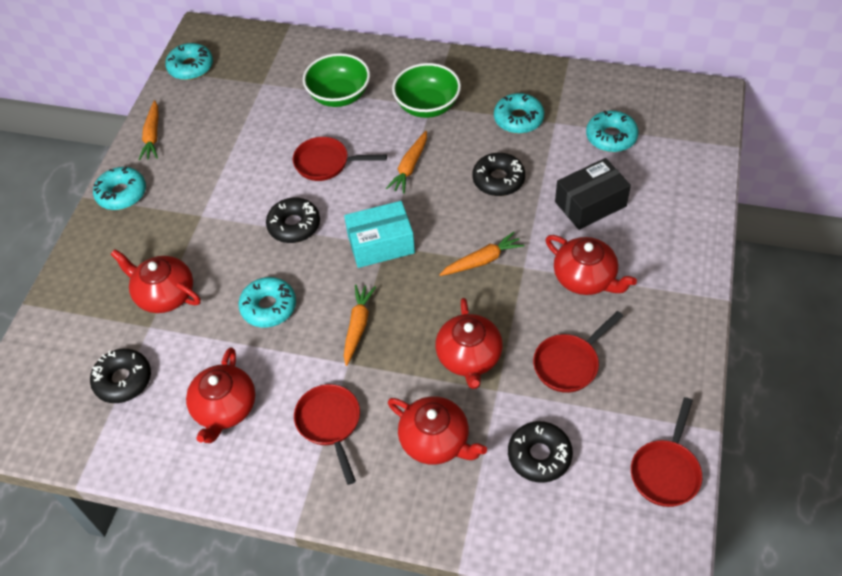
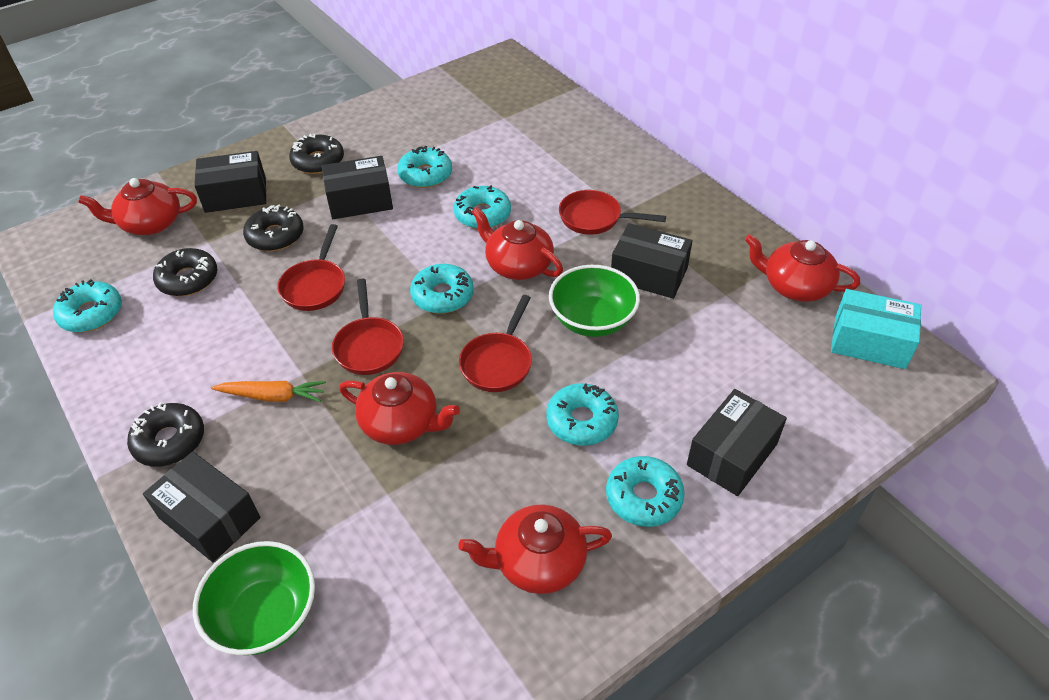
black box: [555,158,631,230] = 1 -> [143,451,260,562] [194,151,266,213] [322,156,393,219] [611,223,693,299] [687,389,787,496] = 5
orange carrot: [139,100,158,160] [344,284,376,366] [386,131,427,194] [439,232,525,276] = 4 -> [211,381,326,402] = 1
turquoise donut: [93,166,146,210] [165,43,213,80] [239,277,296,328] [494,93,544,134] [586,111,638,152] = 5 -> [53,279,122,332] [397,146,452,188] [410,264,474,314] [454,185,511,229] [546,383,619,446] [606,456,685,527] = 6

